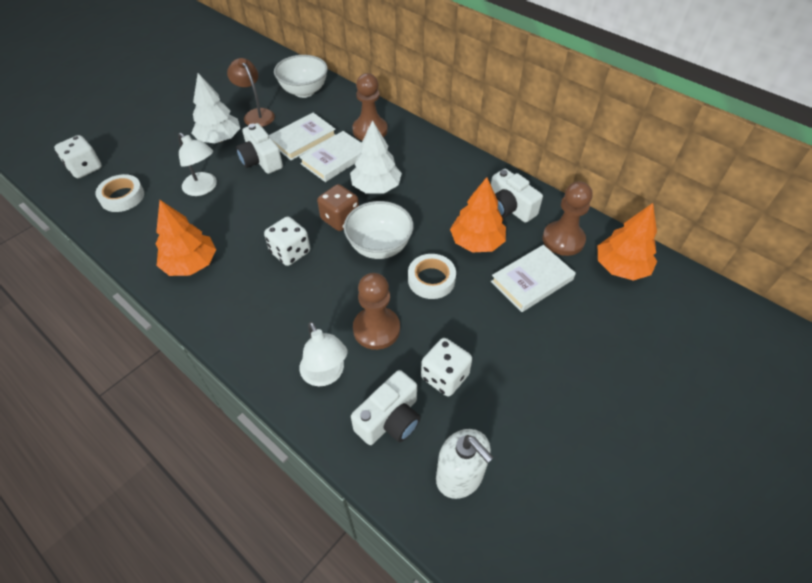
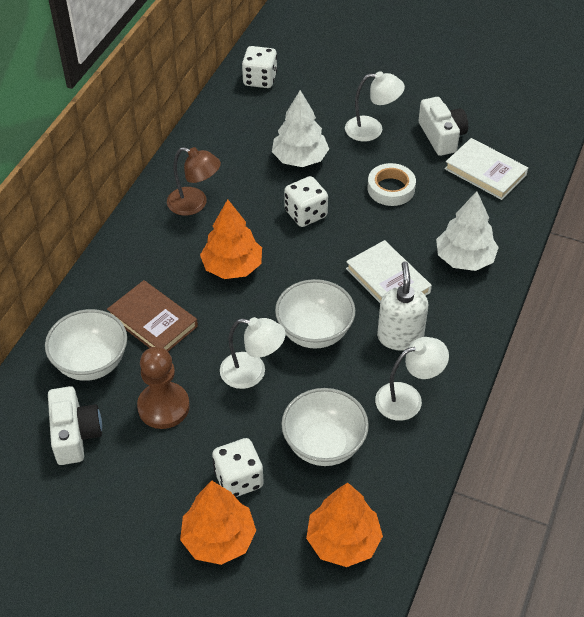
brown book: none = 0 -> [107,280,198,351] = 1
brown dice: [317,184,359,231] = 1 -> none = 0
brown pawn: [352,73,388,141] [353,273,400,350] [542,181,592,256] = 3 -> [137,347,190,429] = 1
white book: [269,113,336,161] [299,131,361,182] [491,245,576,312] = 3 -> [346,240,432,303] [445,138,528,200] = 2
white bowl: [274,55,328,98] [344,201,414,259] = 2 -> [45,309,127,381] [275,279,355,349] [282,388,369,466] = 3
white camera: [236,123,283,174] [351,370,420,445] [491,169,543,223] = 3 -> [48,386,102,465] [418,97,468,156] = 2
white lamp: [178,133,217,196] [299,322,348,386] = 2 -> [220,317,286,389] [345,71,405,142] [375,337,449,421] = 3
white tape: [95,174,144,212] [408,254,456,299] = 2 -> [368,163,416,206] = 1

